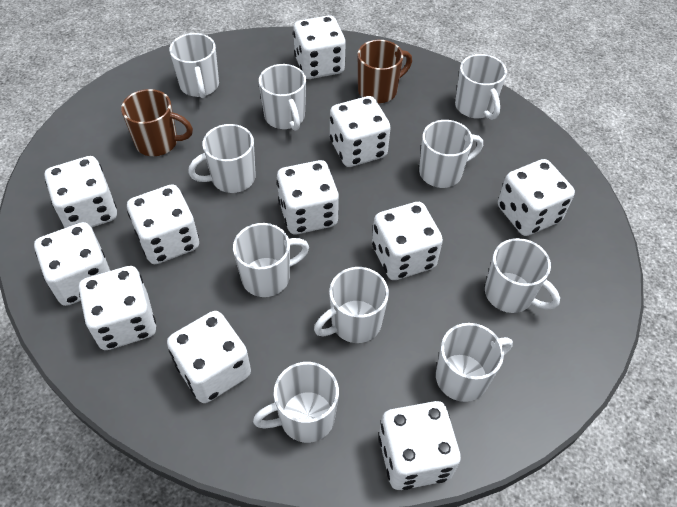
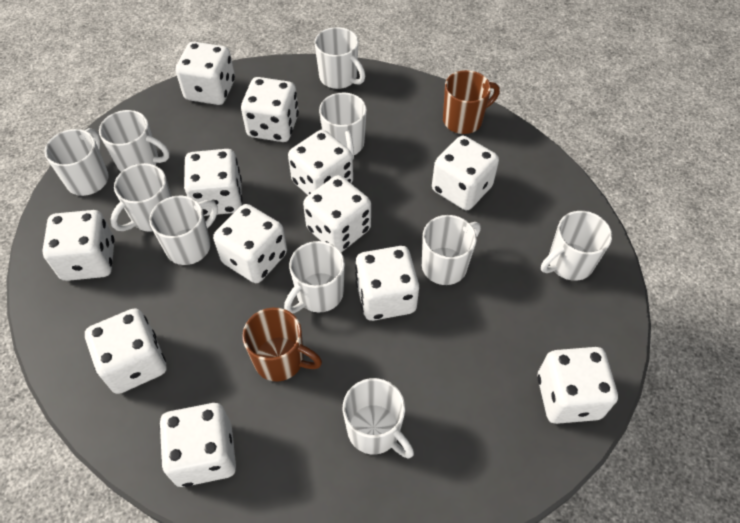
white dice: [34,222,110,306] [45,156,117,228] [79,266,156,350] [127,184,199,264] [167,311,251,403] [277,160,339,234] [293,15,346,79] [330,96,391,167] [372,202,443,280] [379,401,461,490] [498,159,575,236] = 11 -> [42,210,114,281] [85,308,166,394] [160,403,236,487] [176,42,235,105] [184,149,242,216] [213,204,287,283] [241,77,299,142] [288,130,353,195] [303,175,371,252] [355,246,419,321] [432,136,499,210] [537,347,618,424] = 12

